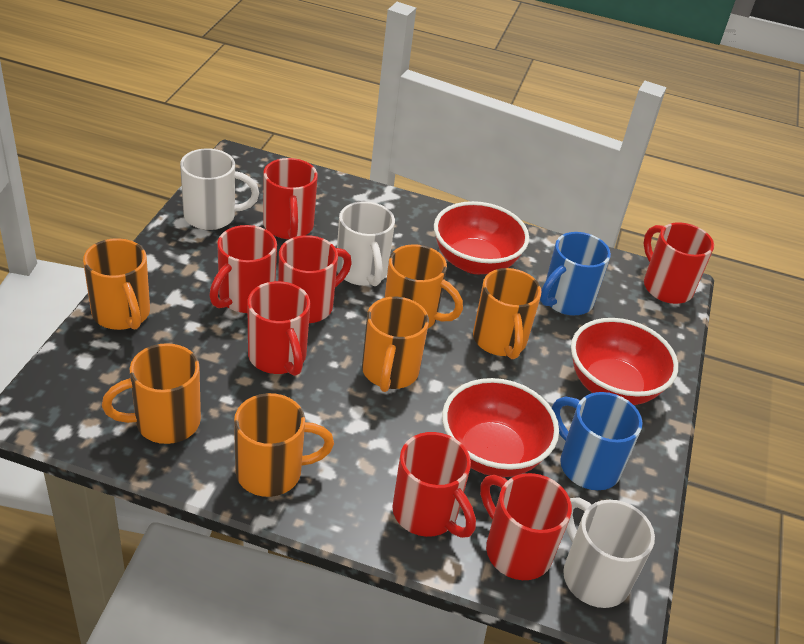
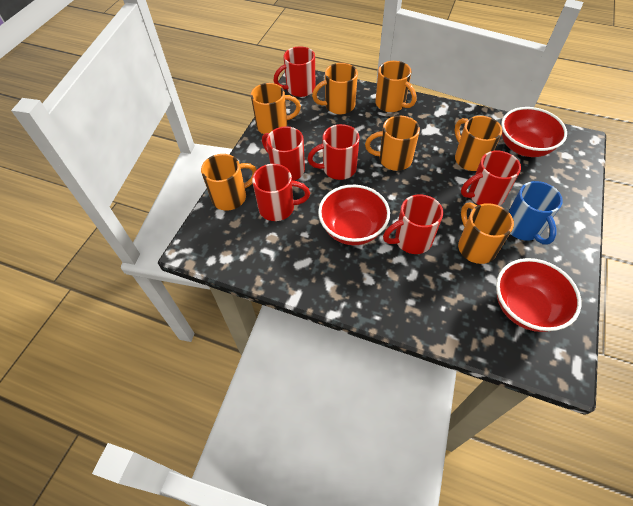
blue mug: [540,232,611,316] [552,392,643,490] = 2 -> [508,181,563,245] = 1
orange mug: [83,238,150,330] [102,343,201,444] [234,393,334,497] [362,297,429,392] [385,244,463,328] [473,268,541,359] = 6 -> [201,154,257,211] [251,83,301,134] [312,63,358,114] [365,116,420,171] [375,61,416,112] [455,116,502,171] [458,202,514,264] = 7
red mug: [209,225,277,313] [247,281,310,376] [263,158,318,239] [278,235,352,323] [392,432,476,538] [480,473,572,580] [644,222,714,304] = 7 -> [252,164,310,221] [262,126,305,181] [273,46,316,97] [307,124,360,180] [383,194,443,254] [461,151,521,206] = 6
white mug: [180,148,259,230] [337,201,395,286] [563,497,655,608] = 3 -> none = 0

